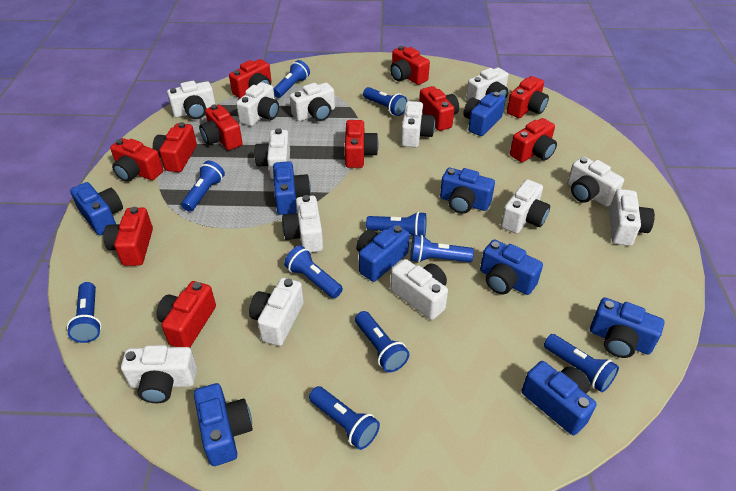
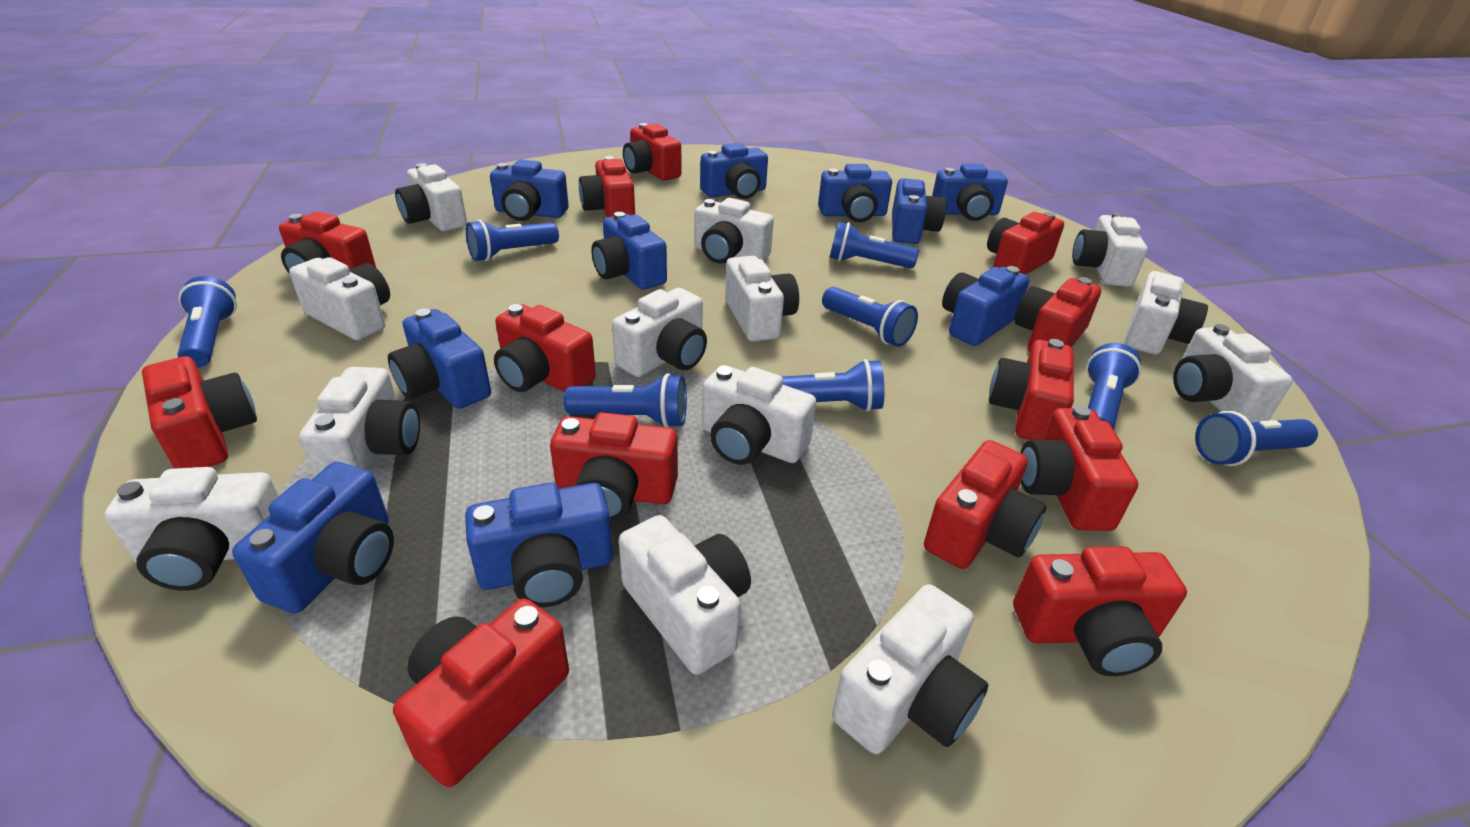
blue camera: [70,182,123,235] [194,383,253,466] [273,161,311,215] [356,224,410,282] [440,168,495,214] [463,92,505,136] [480,239,543,295] [522,361,596,435] [590,298,665,358] = 9 -> [232,462,394,613] [388,309,491,409] [465,483,613,607] [490,159,569,221] [591,212,667,289] [700,143,768,199] [818,164,892,222] [892,178,946,244] [932,163,1008,221] [942,266,1030,346] = 10
blue flashlight: [67,282,102,343] [181,161,225,212] [273,60,310,98] [284,245,343,298] [309,386,380,450] [355,311,409,372] [363,87,407,116] [366,212,427,237] [410,235,474,263] [544,334,619,392] = 10 -> [178,276,237,368] [466,220,559,261] [564,373,687,428] [782,359,885,412] [822,287,918,347] [829,222,919,268] [1086,343,1141,430] [1195,411,1318,466] = 8
red camera: [103,207,153,266] [110,138,163,182] [153,122,197,172] [156,281,216,348] [199,104,243,150] [229,59,272,98] [345,120,379,168] [390,46,430,85] [419,86,459,131] [507,76,549,118] [510,118,557,162] = 11 -> [142,356,257,469] [279,212,376,273] [393,598,569,787] [494,304,596,392] [550,412,678,522] [579,156,635,218] [623,123,681,181] [924,440,1046,569] [987,212,1064,275] [989,339,1074,440] [1013,546,1187,676] [1014,277,1101,351] [1020,405,1138,531] = 13

